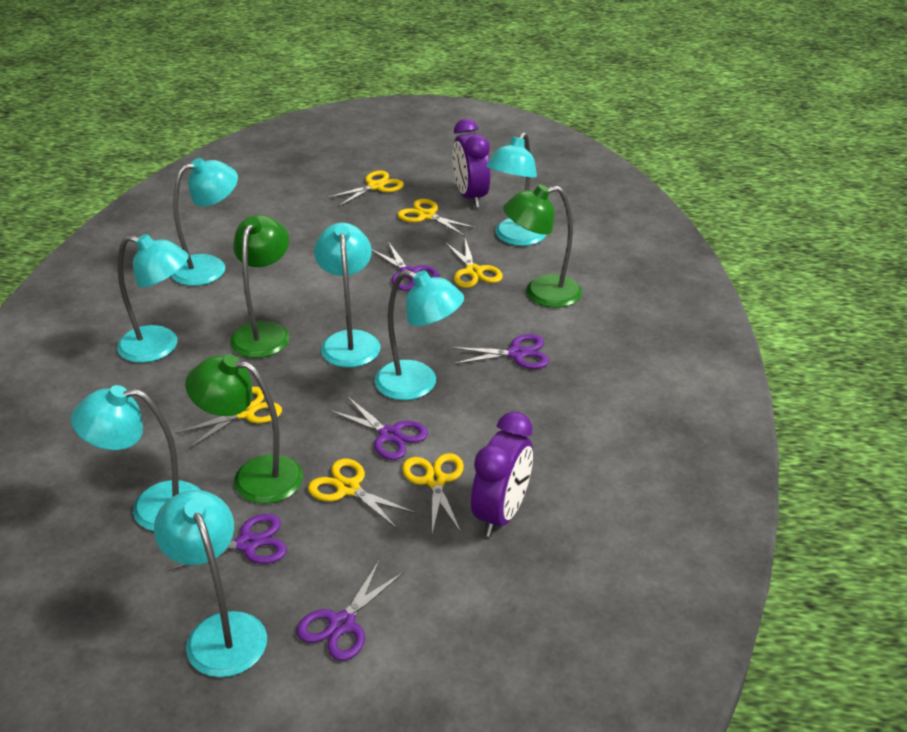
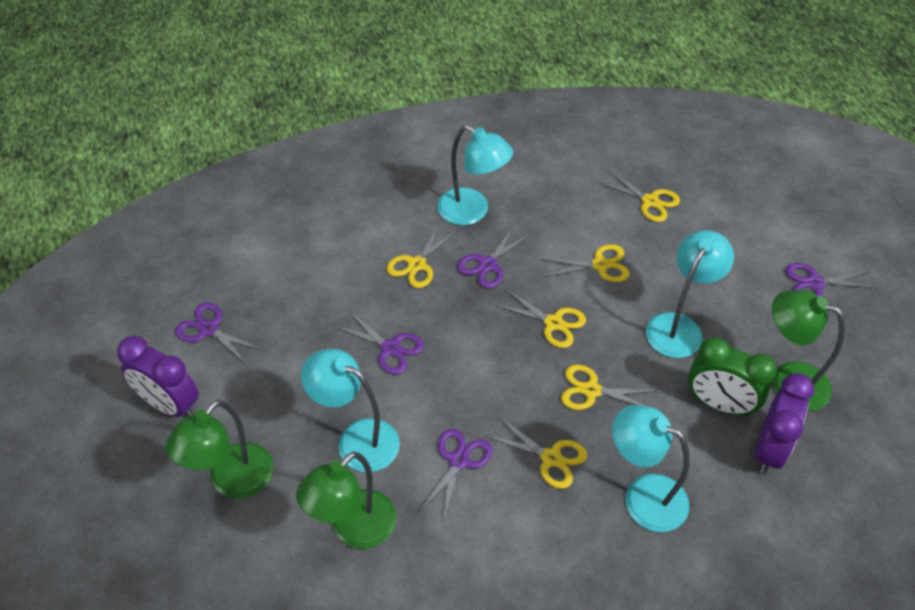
green clock: none = 0 -> [688,337,777,416] = 1
turquoise lamp: [71,385,200,531] [117,234,189,363] [154,490,267,677] [171,158,238,286] [314,223,380,367] [374,270,464,400] [486,132,546,246] = 7 -> [301,349,400,472] [437,125,513,225] [612,405,690,532] [646,230,734,358] = 4

